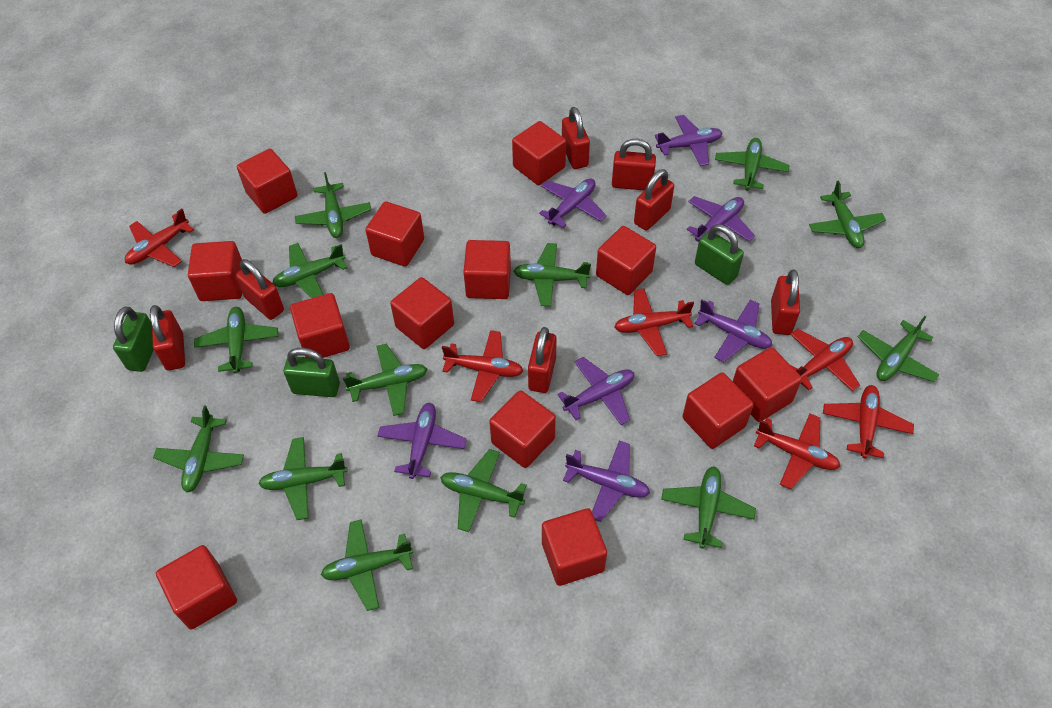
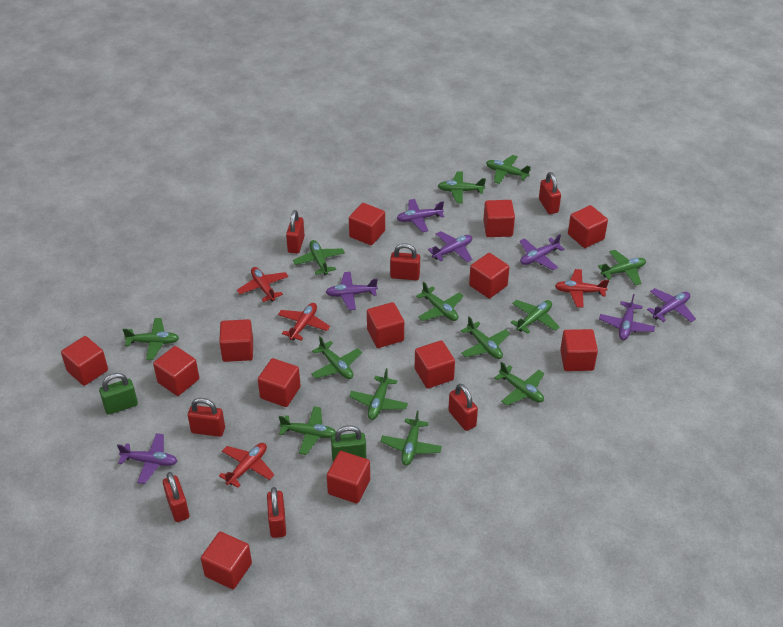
green padlock: [113,306,154,372] [283,348,340,397] [695,224,744,285] = 3 -> [99,373,138,415] [331,425,366,462] = 2
red plane: [125,209,194,267] [442,330,523,402] [614,288,694,356] [754,414,840,489] [790,329,860,391] [823,385,914,459] = 6 -> [219,443,274,488] [237,267,289,302] [278,303,330,341] [555,269,609,308] = 4

